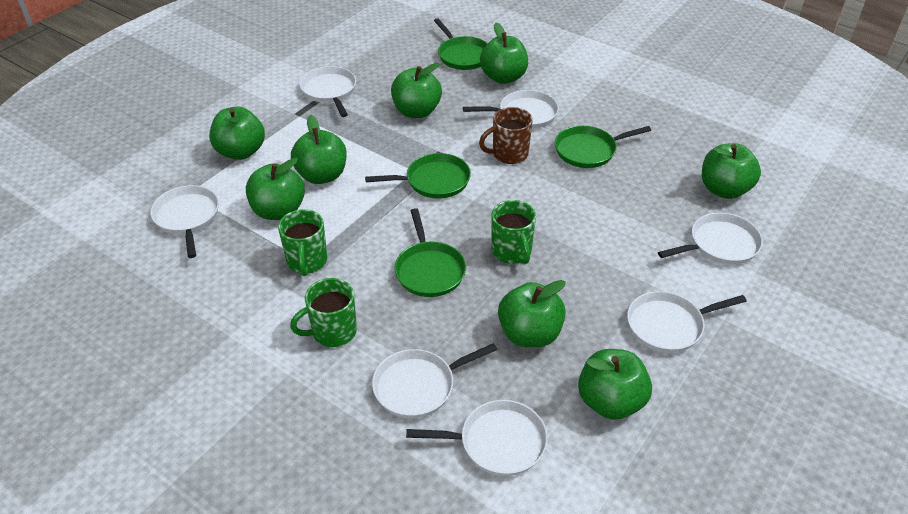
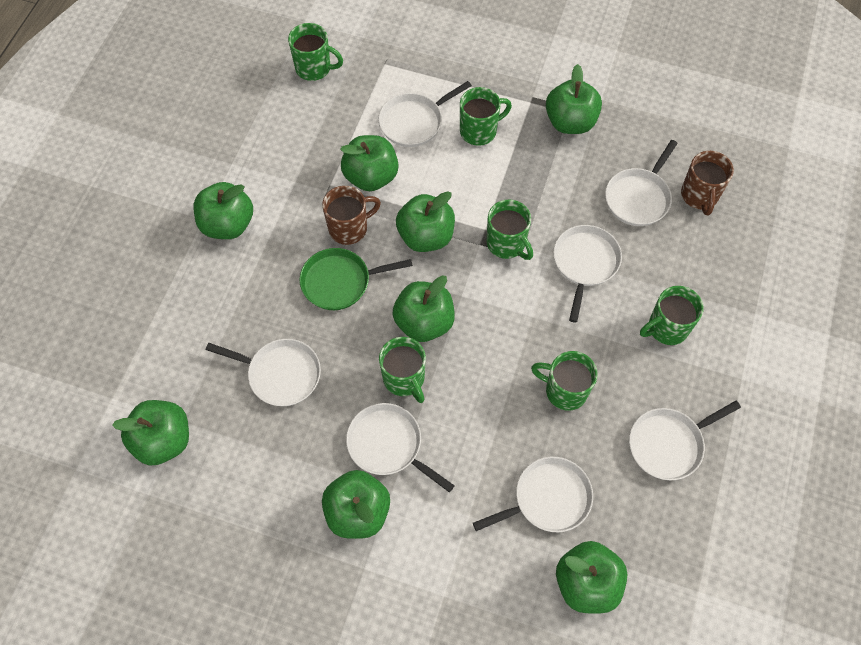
brown mug: [479,107,533,164] = 1 -> [322,186,381,245] [681,151,734,215] = 2
green mug: [278,209,327,276] [290,278,357,347] [491,200,536,264] = 3 -> [288,23,343,81] [379,337,426,403] [460,87,512,146] [487,200,533,260] [531,351,598,411] [640,286,704,345] = 6
green pan: [365,153,471,199] [394,208,466,297] [434,18,488,70] [555,126,651,168] = 4 -> [300,248,413,310] = 1

